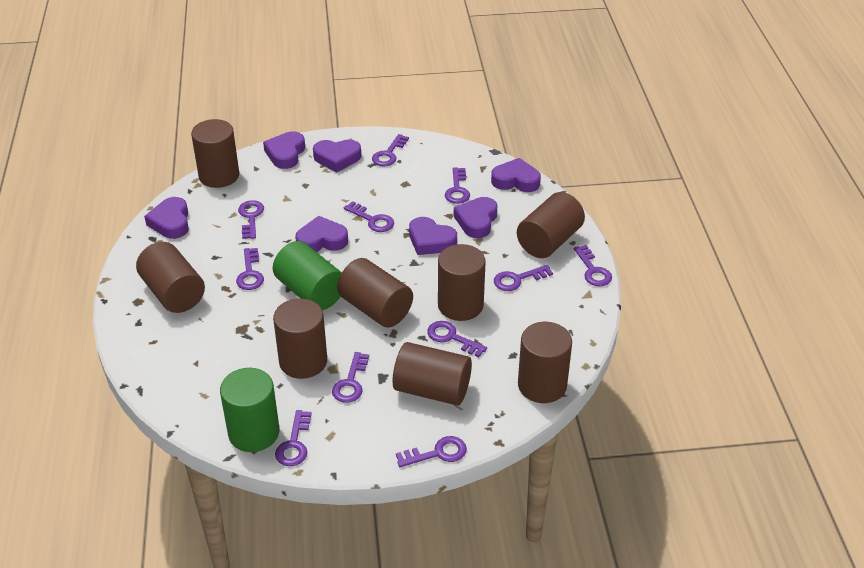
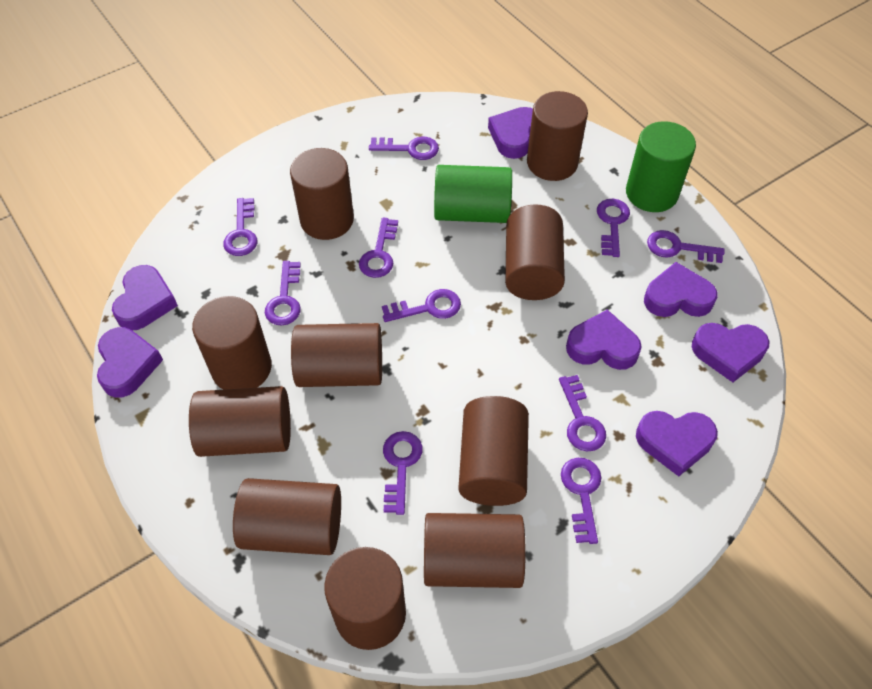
brown cylinder: [136,242,205,313] [191,119,239,188] [273,298,327,379] [337,258,413,328] [393,342,472,406] [438,244,486,321] [517,192,585,258] [518,322,572,403] = 8 -> [189,386,291,457] [192,296,272,390] [233,478,341,555] [290,148,354,240] [291,323,382,387] [324,547,406,650] [424,513,526,588] [458,396,529,506] [505,204,565,300] [527,91,588,181] = 10
purple key: [236,248,264,290] [238,200,264,239] [275,410,312,466] [332,352,369,403] [344,201,394,232] [372,134,409,167] [396,436,467,467] [427,321,487,357] [445,167,470,204] [494,265,553,291] [574,245,612,286] = 11 -> [223,198,257,256] [265,261,301,326] [359,218,398,278] [369,137,439,160] [382,289,461,322] [383,431,423,515] [559,375,606,452] [561,458,601,544] [597,199,630,257] [647,230,725,263] = 10

